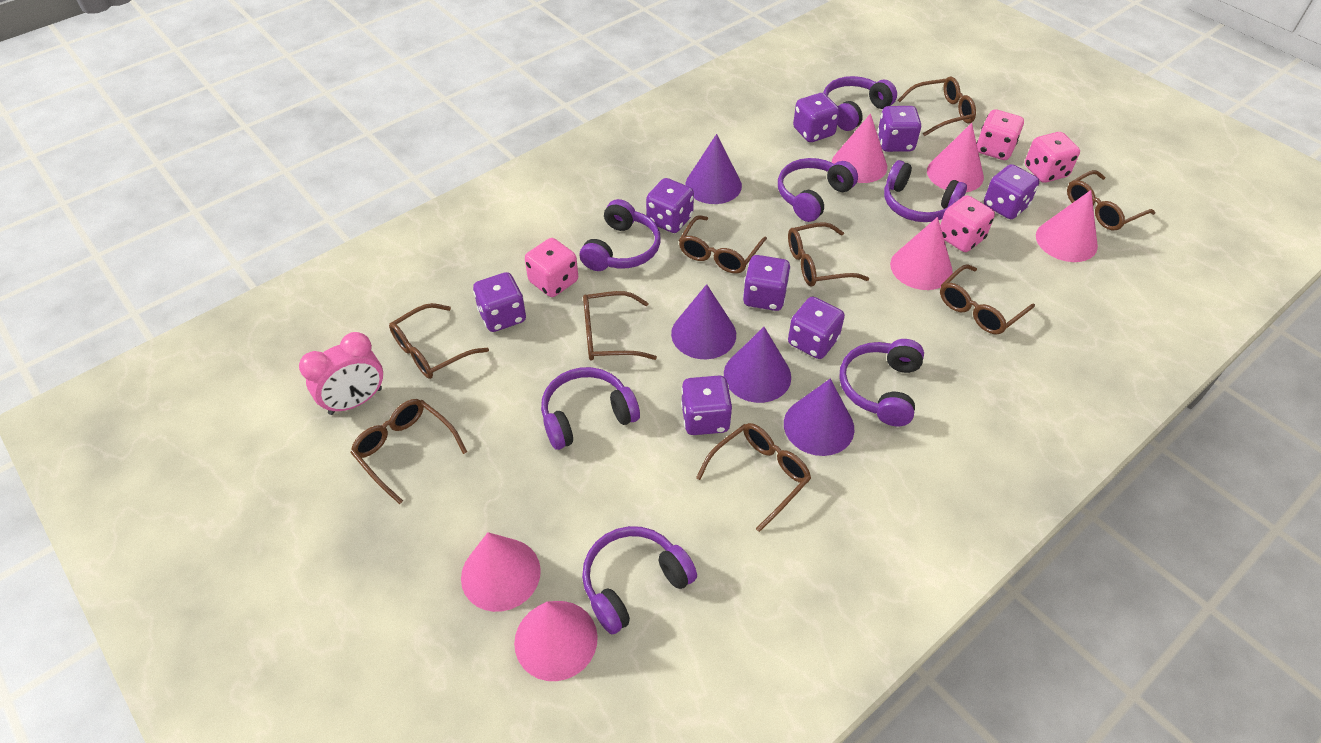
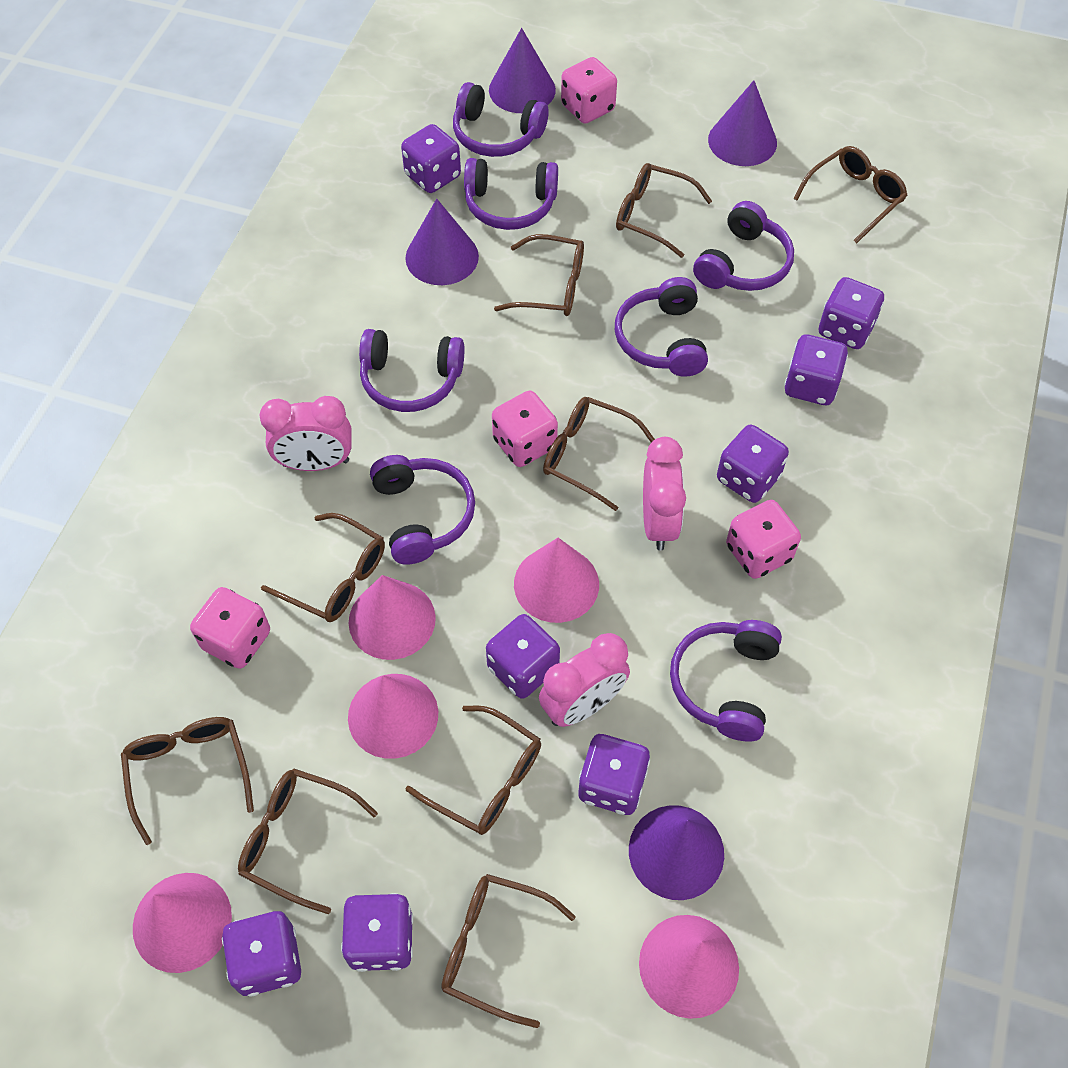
pink clock: [299,332,383,415] = 1 -> [259,396,352,471] [539,633,630,727] [643,437,686,550] = 3
pink cone: [461,532,541,612] [514,601,598,681] [832,114,887,183] [890,217,953,290] [927,123,984,192] [1036,190,1098,262] = 6 -> [133,873,232,973] [348,575,436,660] [348,674,438,759] [514,538,599,623] [639,915,739,1019] = 5

